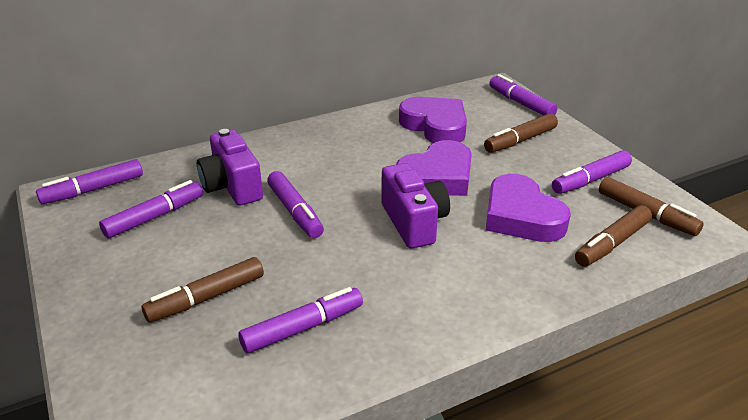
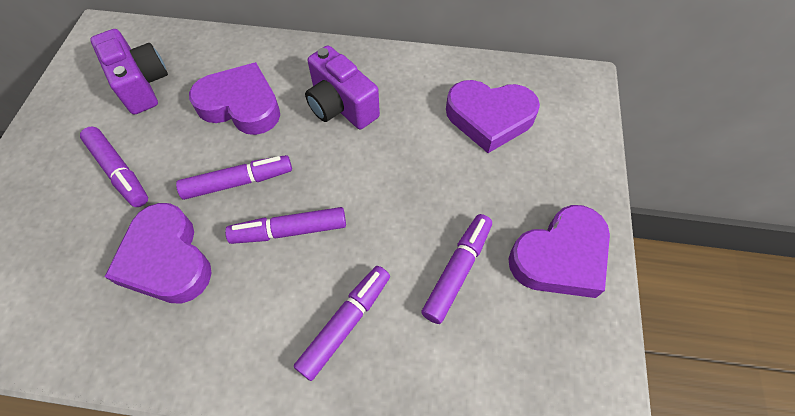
brown marker: [142,257,264,322] [484,113,558,153] [575,205,652,267] [599,177,704,236] = 4 -> none = 0
purple heart: [396,140,472,196] [399,97,467,143] [486,174,571,242] = 3 -> [104,203,212,304] [189,62,280,135] [446,80,540,153] [509,205,610,298] = 4
purple marker: [36,159,143,204] [99,180,203,239] [238,287,363,354] [267,171,324,238] [489,74,557,116] [552,150,632,194] = 6 -> [80,127,148,207] [176,155,292,200] [225,207,346,244] [293,266,390,381] [421,214,492,324] = 5

